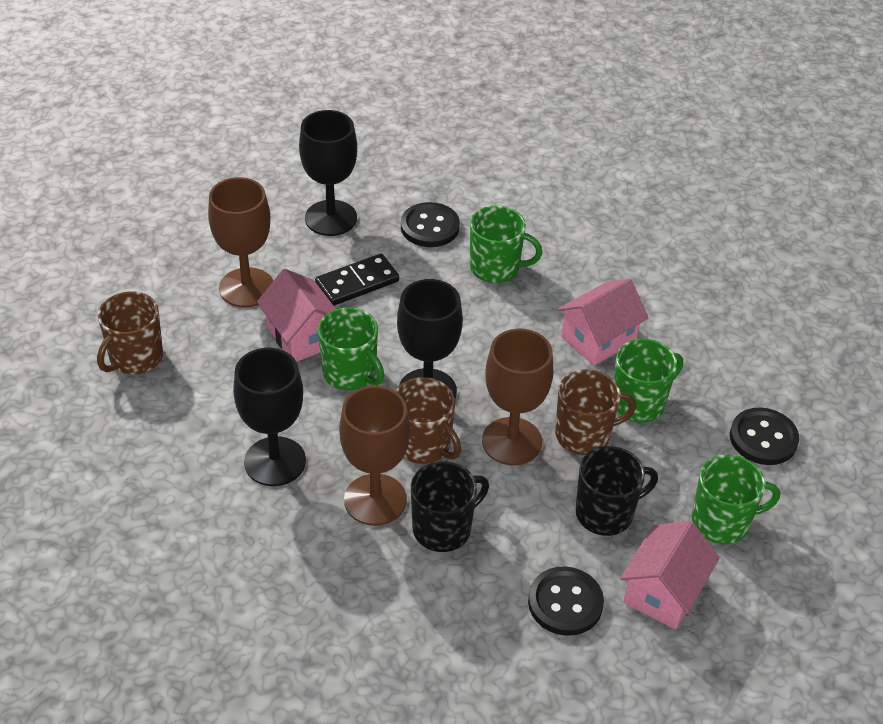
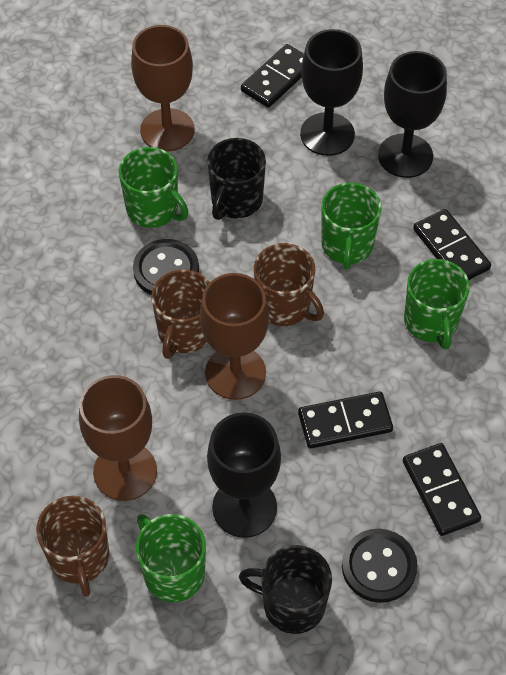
black button: [401,202,460,247] [528,566,604,636] [730,408,799,465] = 3 -> [133,239,199,295] [342,529,418,603] = 2
black domino: [315,254,399,306] = 1 -> [241,44,304,108] [298,391,393,448] [403,443,481,536] [413,209,491,280] = 4
pink house: [257,269,336,362] [558,278,648,366] [620,521,720,629] = 3 -> none = 0

